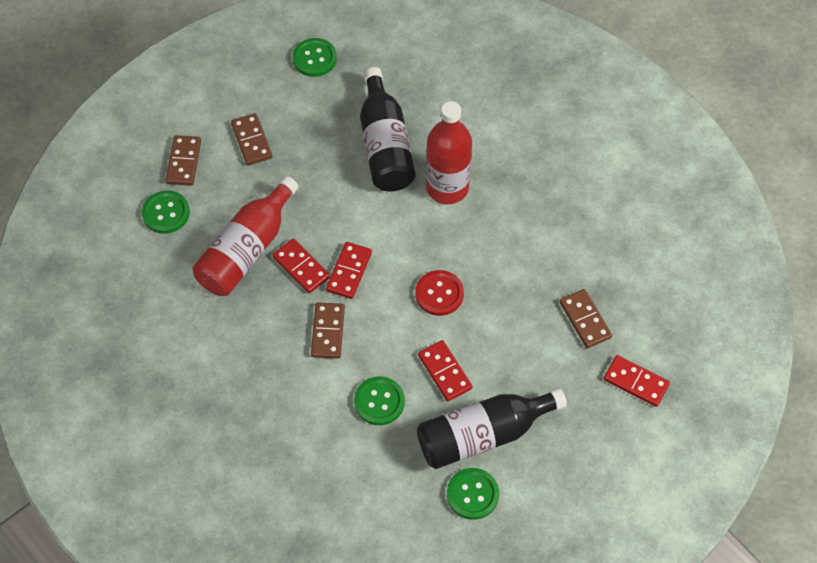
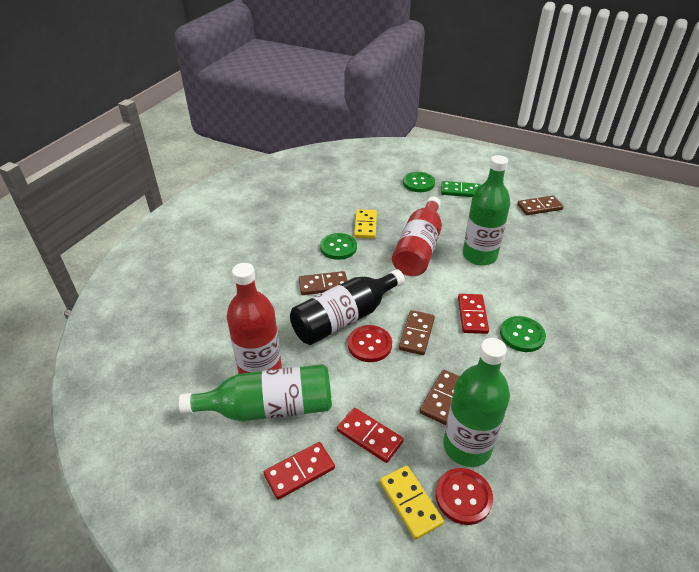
black bottle: [360,67,416,191] [417,388,567,469] = 2 -> [290,269,405,345] = 1
green bottle: none = 0 -> [179,364,332,422] [443,338,510,467] [462,155,510,266] = 3
green button: [142,190,190,234] [292,38,337,77] [354,376,405,425] [447,468,499,520] = 4 -> [320,233,357,260] [403,172,435,192] [500,316,546,352] = 3
green domino: none = 0 -> [441,181,481,197] = 1
red button: [415,270,464,316] = 1 -> [348,325,392,362] [436,468,493,525] = 2
red domino: [272,239,330,293] [326,242,372,299] [418,340,472,401] [604,355,670,407] = 4 -> [264,442,335,500] [337,408,404,463] [458,294,489,334] = 3
yellow domino: none = 0 -> [354,209,377,239] [380,466,444,540] = 2

